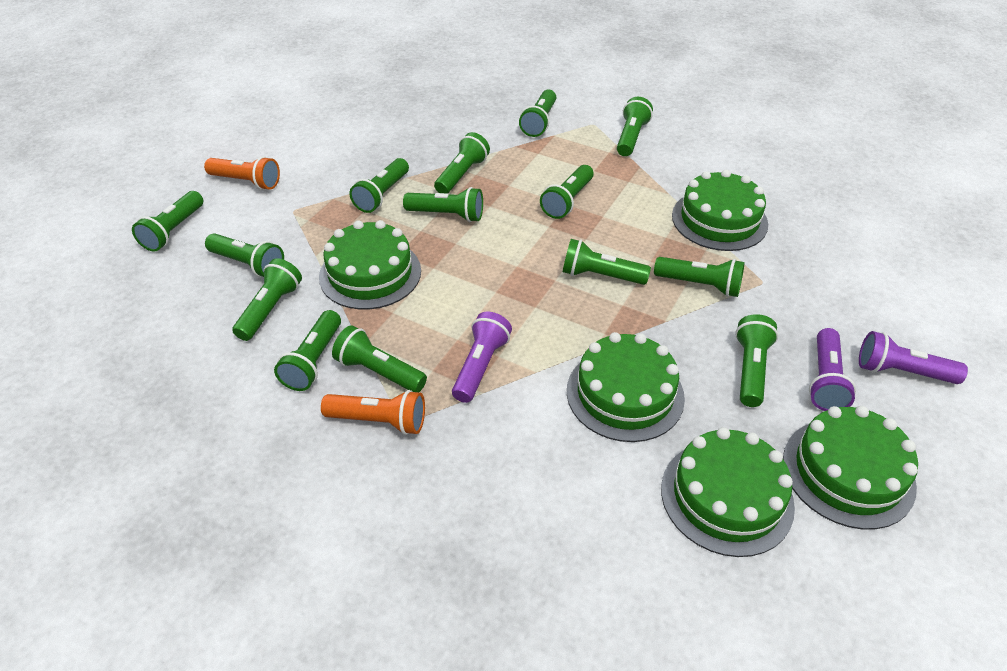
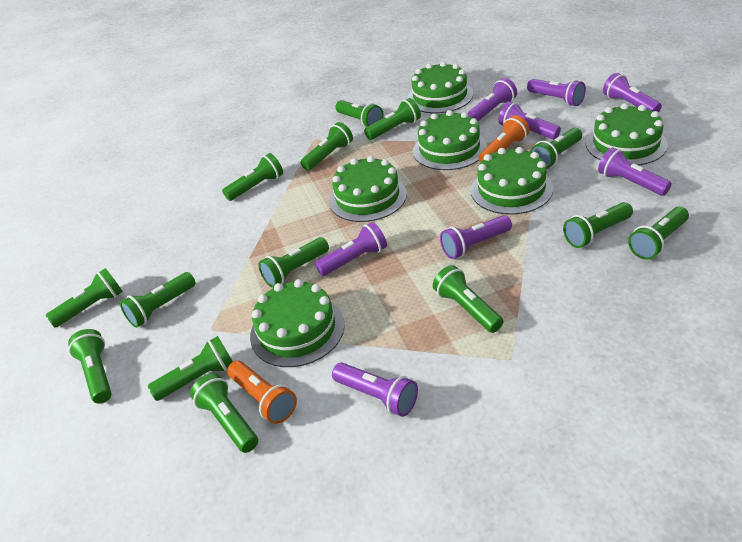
green cake: [319,220,421,309] [567,332,685,442] [661,427,795,557] [672,170,768,251] [783,406,918,529] = 5 -> [250,279,345,367] [329,156,407,222] [407,61,473,113] [413,110,487,170] [471,147,553,215] [586,103,668,166] = 6
purple flashlight: [452,312,512,403] [809,328,856,411] [859,331,968,384] = 3 -> [315,222,387,276] [332,363,418,417] [440,215,512,259] [468,78,517,121] [498,101,561,140] [527,79,586,106] [598,148,671,196] [603,73,662,112] = 8

